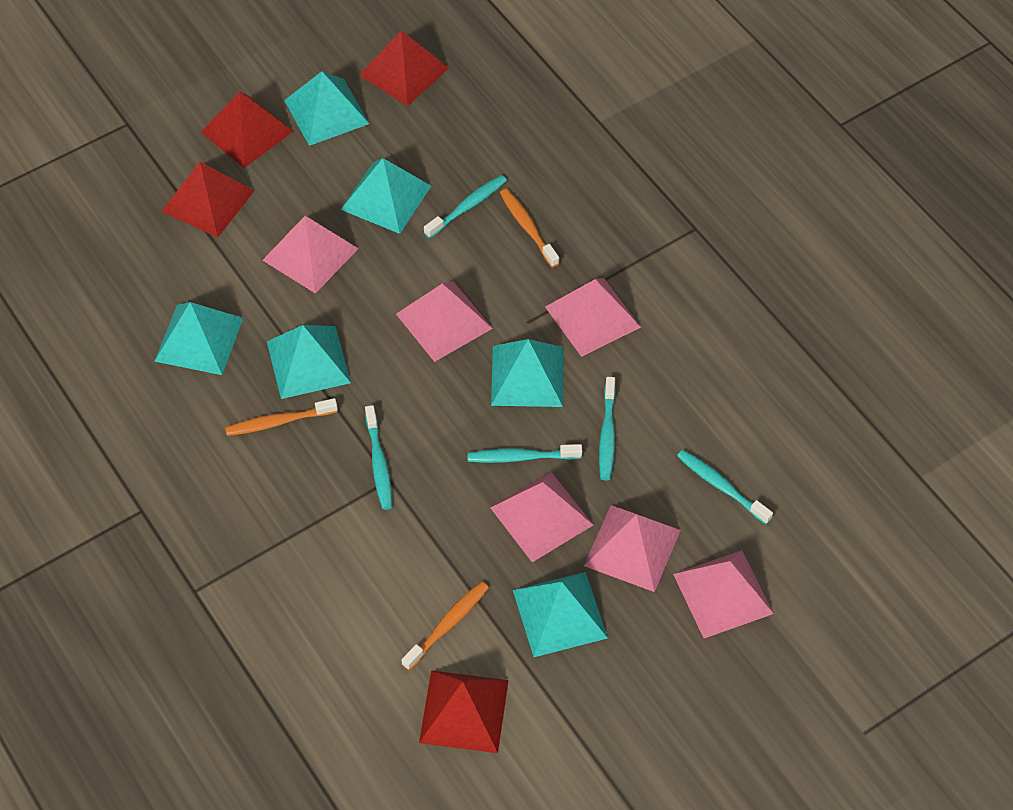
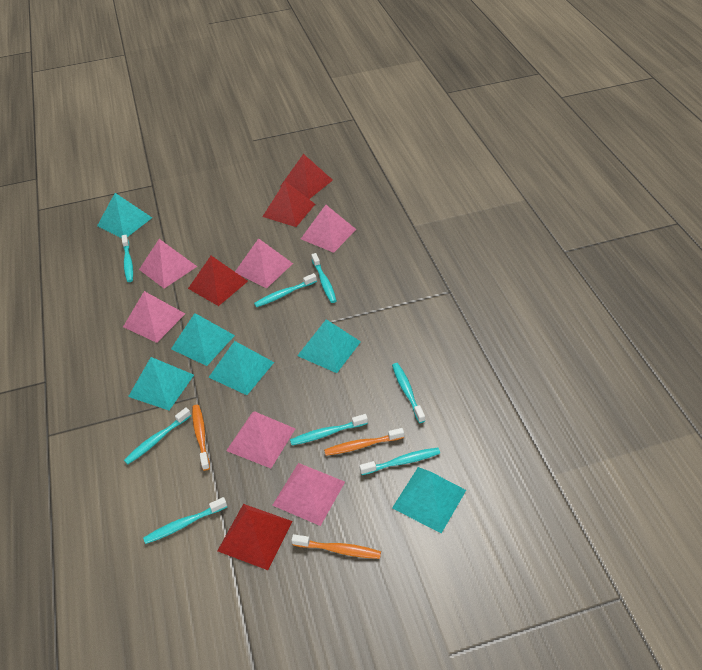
turquoise toothbrush: [365,405,392,510] [424,175,507,239] [467,444,582,463] [599,377,616,481] [677,450,773,524] = 5 -> [122,235,133,282] [124,407,191,464] [143,497,227,544] [254,273,317,307] [290,414,368,445] [311,253,337,303] [359,448,440,475] [392,363,425,423] = 8

